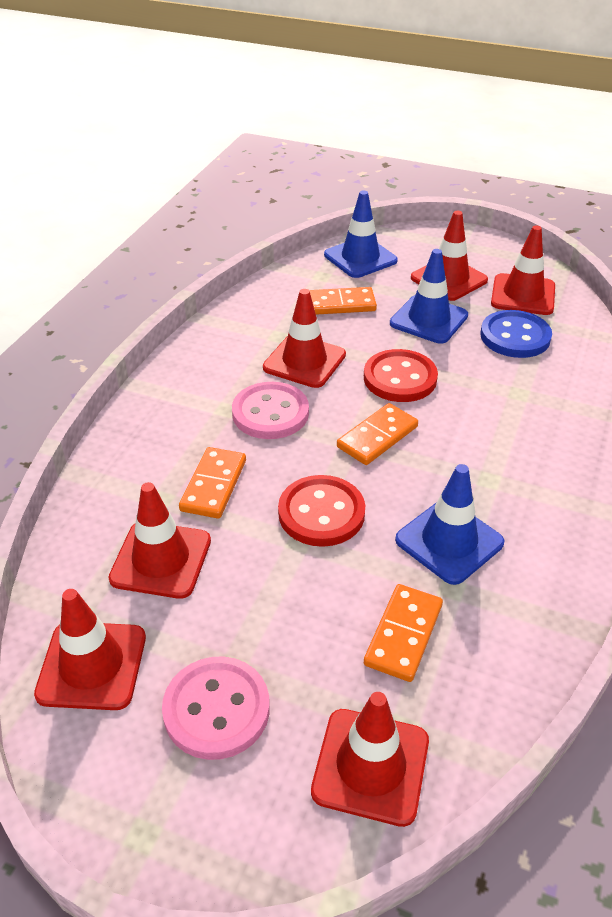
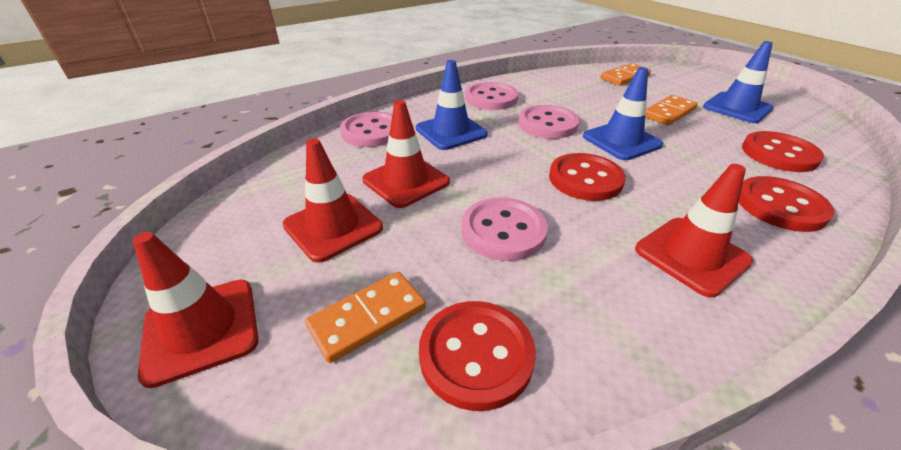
blue button: [480,310,552,358] = 1 -> none = 0
orange domino: [179,447,246,519] [309,287,377,315] [337,403,418,465] [364,584,443,682] = 4 -> [305,272,426,363] [600,63,651,86] [645,95,698,125] = 3
pink button: [162,657,270,760] [232,382,309,439] = 2 -> [340,112,392,147] [461,198,548,261] [465,82,518,110] [518,105,579,139] = 4
red button: [278,475,365,547] [364,349,438,402] = 2 -> [419,301,536,411] [549,153,626,201] [739,176,834,232] [742,131,824,172] = 4
red traffic cone: [34,589,146,710] [108,482,211,599] [263,289,346,388] [311,692,429,827] [411,211,488,301] [491,225,555,315] = 6 -> [133,232,259,388] [282,138,383,263] [362,100,450,208] [635,164,753,297] = 4

